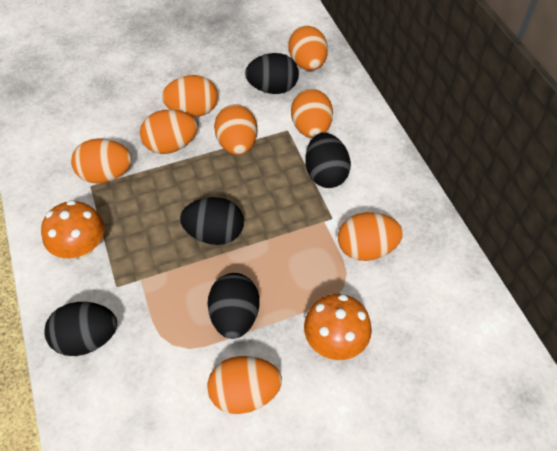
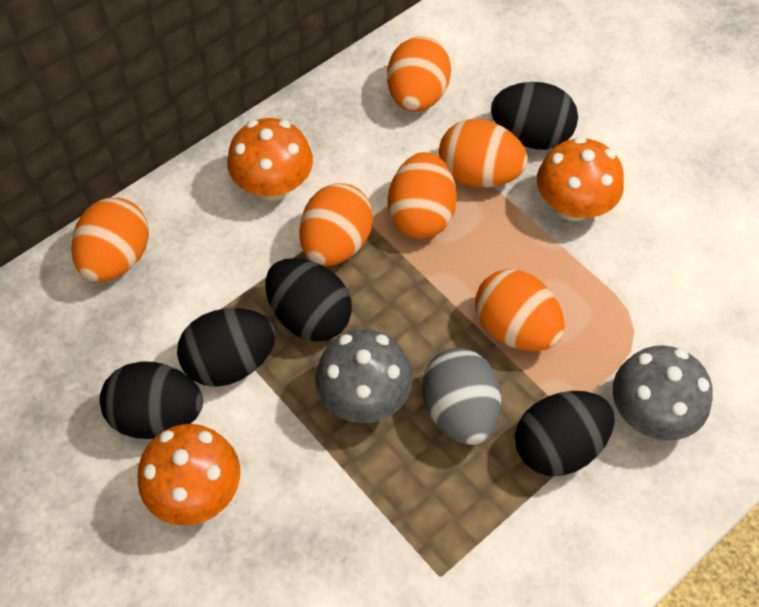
grey egg: none = 0 -> [422,348,501,445] = 1
grey mushroom: none = 0 -> [316,329,413,423] [613,345,713,441] = 2
orange egg: [71,138,132,184] [140,109,198,154] [162,75,218,117] [207,356,282,414] [214,105,257,155] [288,26,328,71] [291,89,333,138] [338,212,403,261] = 8 -> [71,198,149,282] [299,183,373,266] [387,37,451,112] [388,152,457,239] [439,119,528,188] [475,269,565,351] = 6
orange mushroom: [41,200,105,258] [304,294,372,360] = 2 -> [138,424,240,525] [227,118,313,201] [537,136,624,221] = 3

